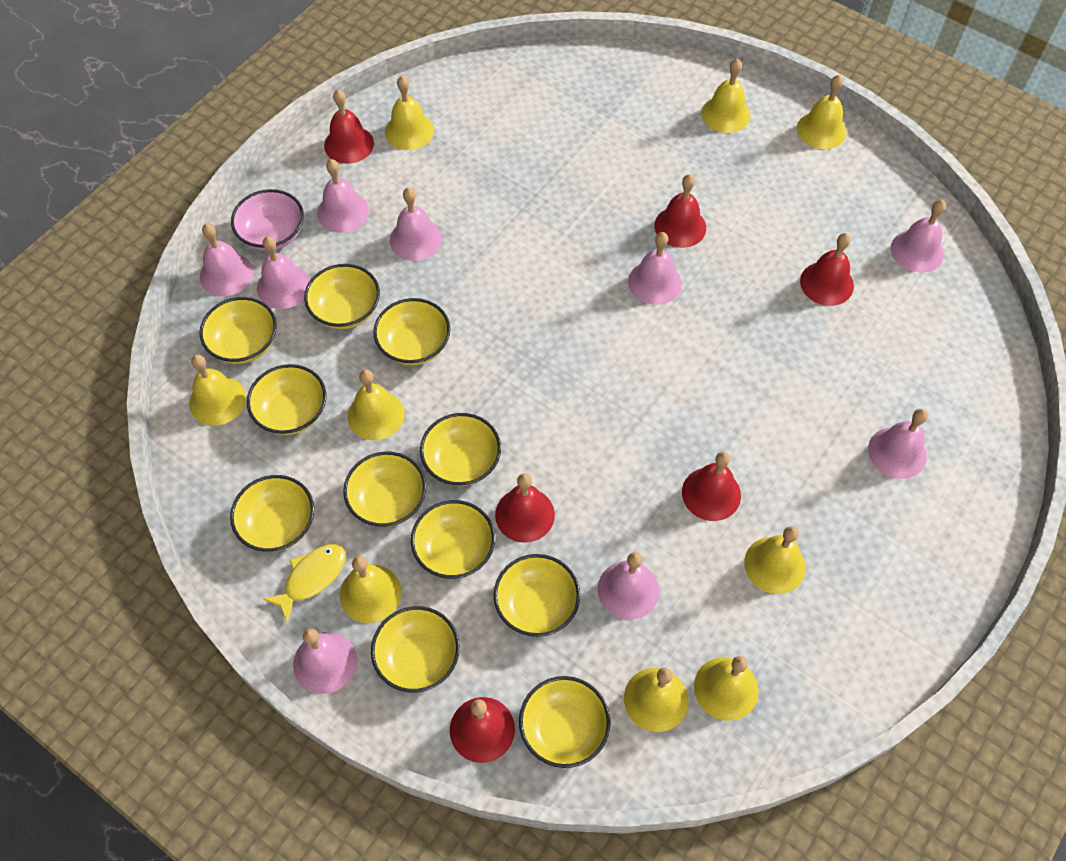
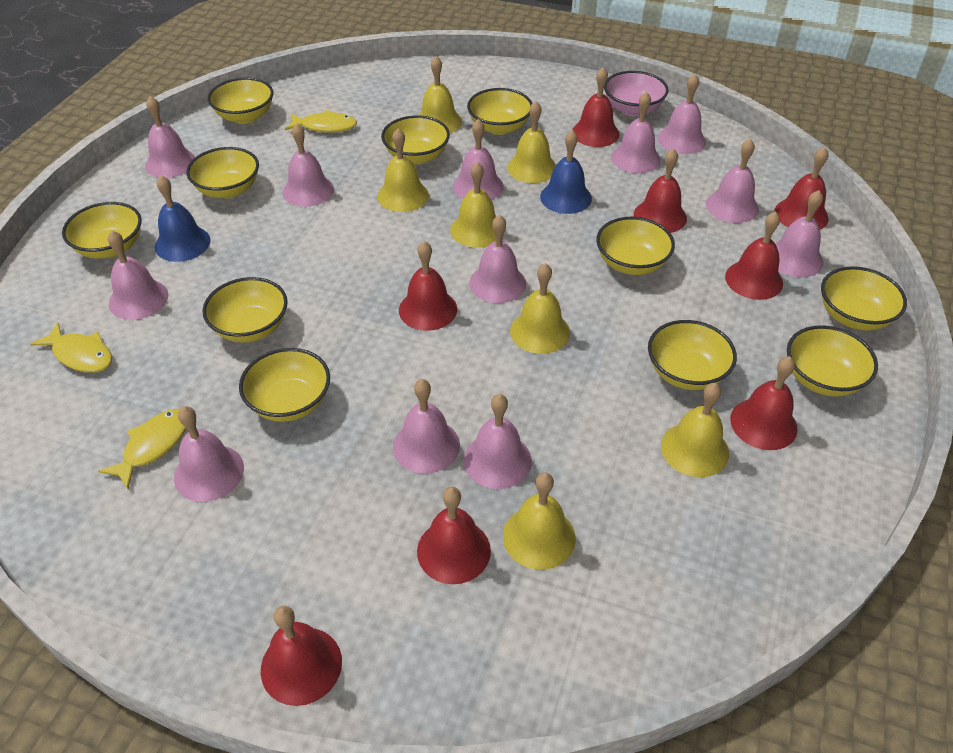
blue bell: none = 0 -> [155,175,211,262] [540,130,592,214] = 2
pink bell: [200,224,253,296] [257,236,310,309] [293,628,357,694] [317,159,369,233] [390,188,442,261] [598,552,659,620] [628,232,682,305] [868,408,928,479] [891,200,946,273] = 9 -> [108,231,168,320] [145,96,195,178] [174,406,244,502] [283,123,334,207] [393,379,460,474] [453,119,504,200] [464,394,532,489] [469,215,526,303] [611,91,661,173] [658,74,706,154] [706,138,759,223] [775,190,823,277] = 12
red bell: [324,90,374,164] [450,697,515,763] [495,473,555,543] [655,174,706,248] [682,452,741,521] [800,233,854,306] = 6 -> [261,606,342,706] [399,241,457,331] [417,487,491,584] [572,67,619,147] [634,148,687,233] [725,211,783,300] [730,356,798,450] [774,147,829,229] = 8
yellow bell: [189,354,246,426] [340,556,401,623] [348,369,404,440] [385,76,434,150] [624,667,688,732] [694,656,759,721] [701,58,750,133] [744,526,805,594] [797,75,846,149] = 9 -> [377,128,429,212] [419,56,462,133] [450,162,496,248] [503,472,576,570] [507,101,556,183] [510,263,570,354] [661,383,729,477] = 7
yellow fish: [263,544,345,623] = 1 -> [30,322,112,373] [98,409,187,489] [285,110,357,133] = 3

